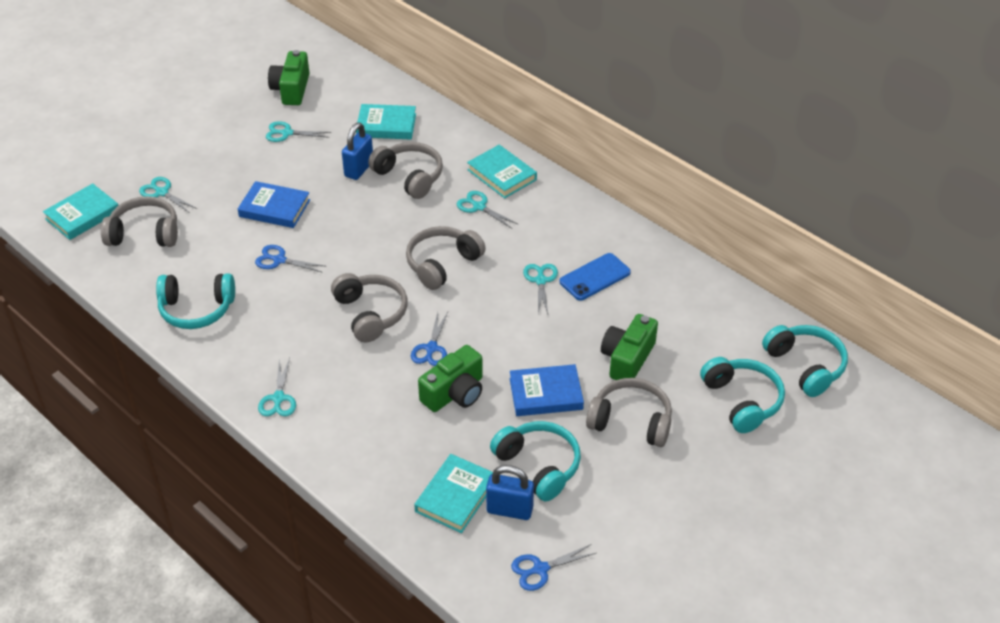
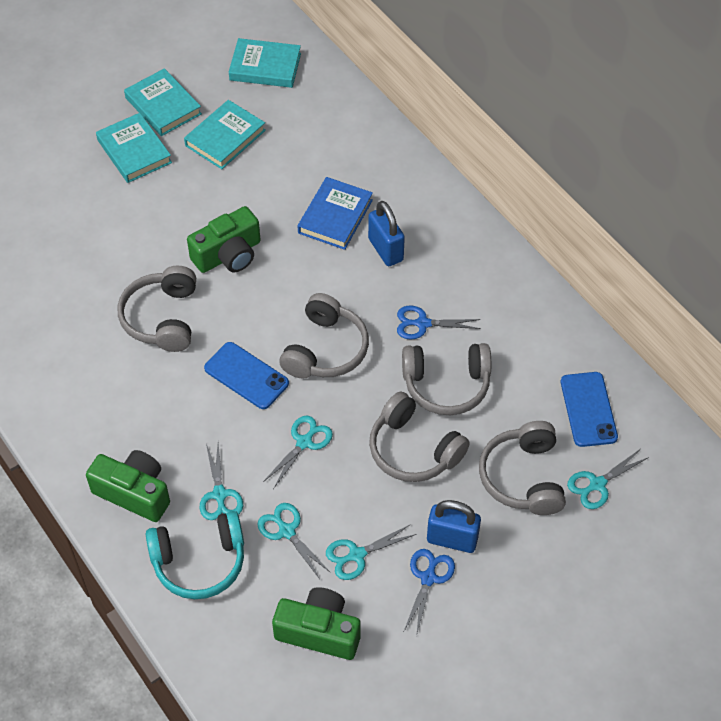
blue book: [238,181,310,228] [510,364,584,416] = 2 -> [298,177,373,250] = 1
blue phone: [560,253,631,301] = 1 -> [204,342,289,409] [561,372,618,447] = 2
blue scissors: [255,245,327,273] [411,312,448,366] [511,544,596,591] = 3 -> [397,306,481,339] [404,549,455,636] = 2
turquoise headphones: [156,273,235,329] [490,421,581,501] [700,357,785,433] [762,325,848,397] = 4 -> [146,511,244,599] = 1

